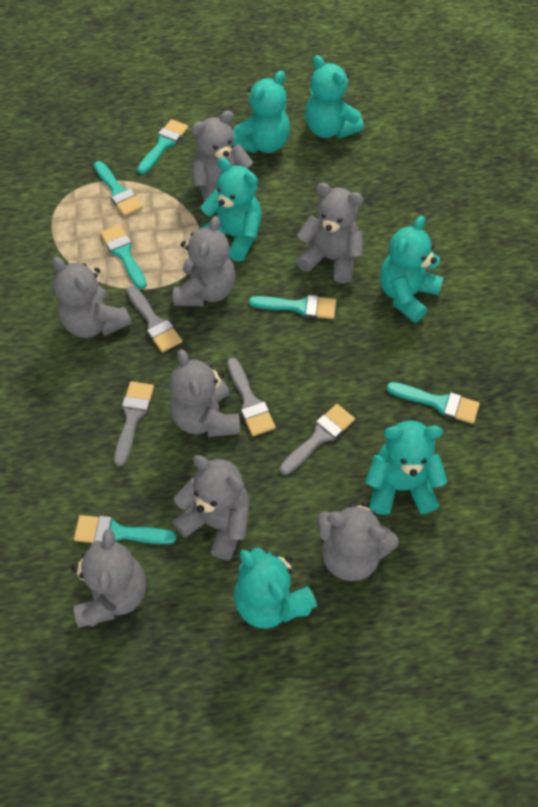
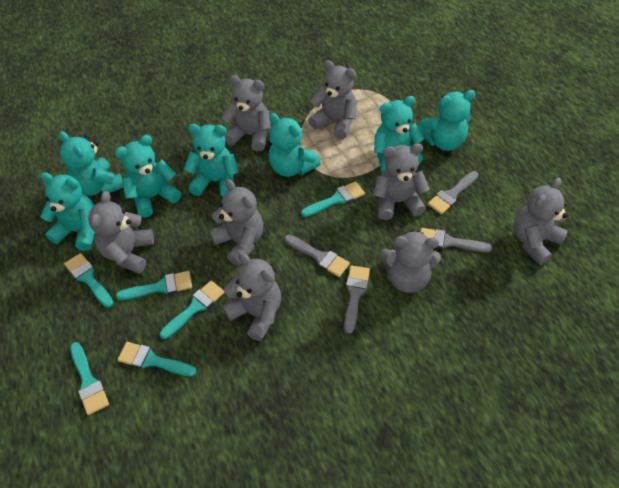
turquoise teddy bear: [198,158,262,262] [233,70,290,153] [234,548,317,629] [305,55,364,139] [365,420,448,515] [380,216,443,323] = 6 -> [40,172,95,251] [59,131,123,196] [115,135,181,218] [184,124,239,197] [269,113,321,177] [374,96,424,172] [418,90,475,151] = 7

